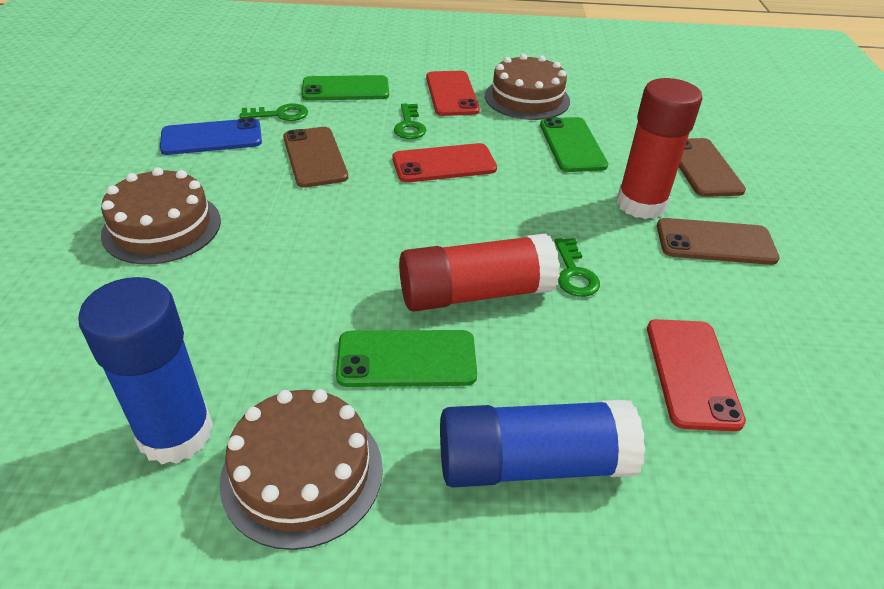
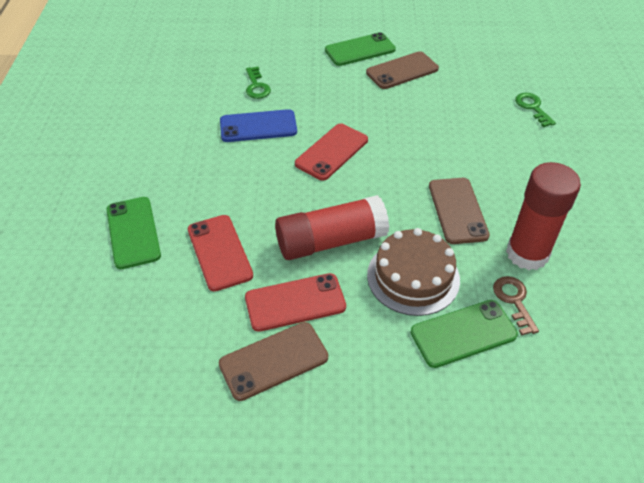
blue glue stick: [78,277,213,464] [440,400,645,487] = 2 -> none = 0
brown cake: [101,167,221,265] [220,389,383,550] [485,54,570,120] = 3 -> [367,228,460,316] = 1
brown key: none = 0 -> [493,276,539,335] = 1
green key: [240,103,308,121] [394,104,426,139] [554,238,600,297] = 3 -> [246,67,271,99] [515,93,556,127] = 2

